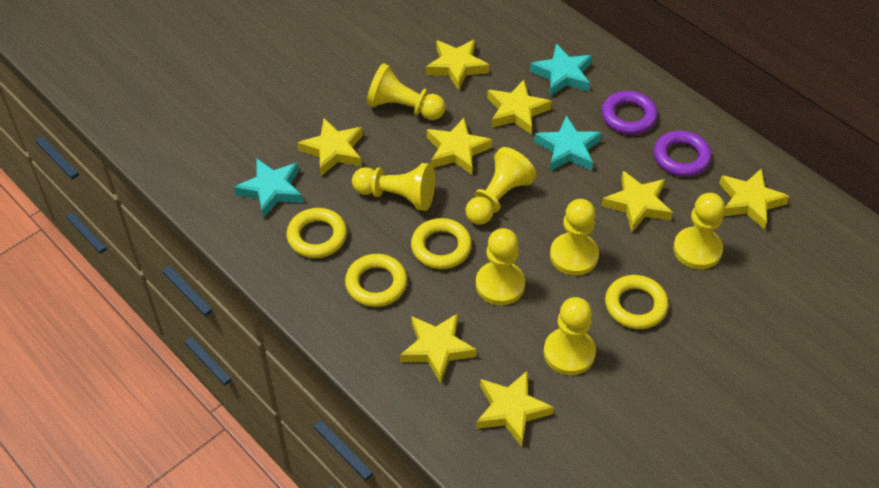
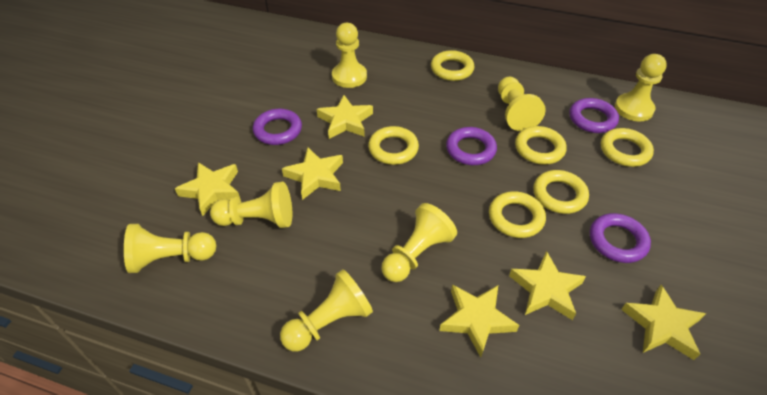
purple ring: [602,91,658,135] [654,131,712,177] = 2 -> [253,109,302,145] [446,127,497,165] [569,98,619,133] [590,213,651,263] = 4
turquoise star: [234,159,303,218] [530,44,592,96] [534,115,602,171] = 3 -> none = 0
yellow ring: [286,208,347,258] [345,254,407,307] [411,218,472,269] [605,275,669,329] = 4 -> [368,126,419,165] [431,50,474,81] [489,191,546,238] [515,126,567,165] [533,170,589,214] [601,128,654,167] = 6
yellow star: [298,118,363,176] [400,313,477,383] [426,39,489,91] [427,118,492,175] [476,370,554,446] [487,80,552,134] [602,171,673,232] [719,168,790,229] = 8 -> [175,162,241,216] [282,147,343,200] [317,95,373,139] [439,285,519,357] [509,251,586,320] [621,285,706,360] = 6

